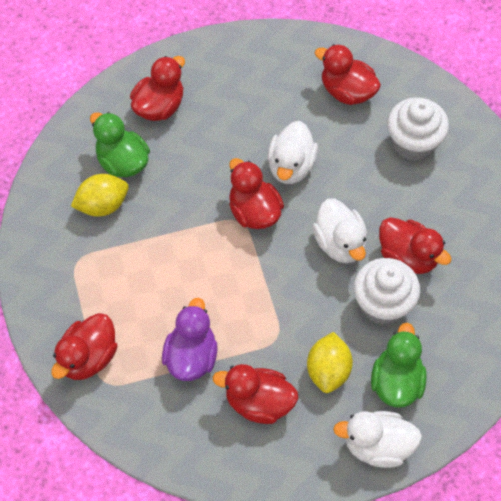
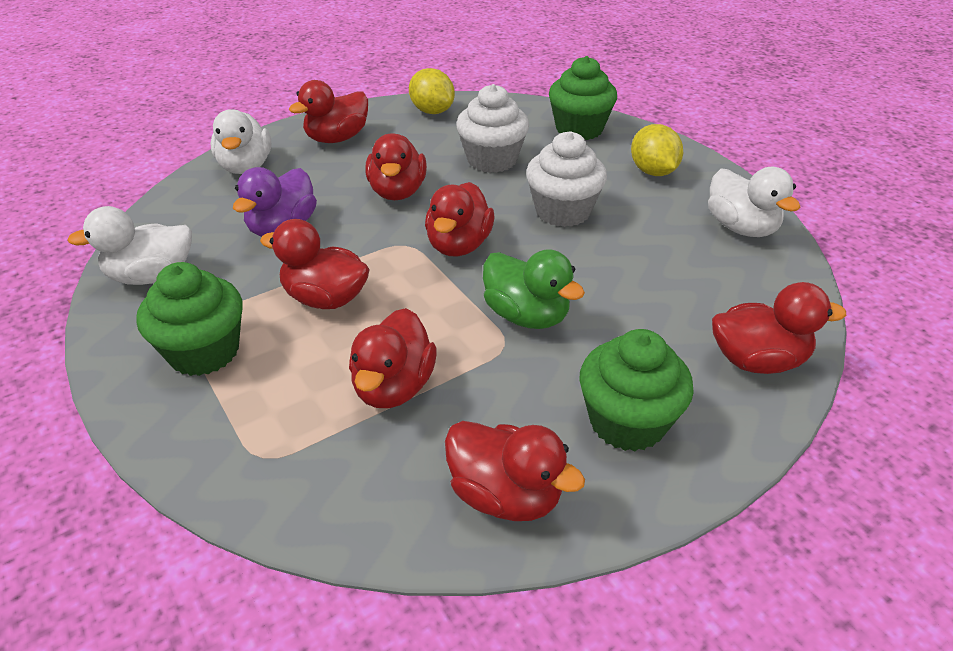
green cupcake: none = 0 -> [136,262,243,376] [549,56,617,140] [579,329,694,451] = 3
green duck: [90,112,150,177] [371,323,427,408] = 2 -> [483,249,585,329] = 1
red duck: [51,313,118,380] [130,56,185,121] [213,364,298,424] [229,158,284,229] [315,44,381,105] [379,218,452,274] = 6 -> [260,219,370,309] [289,80,368,143] [349,308,437,408] [365,133,427,200] [425,182,494,256] [445,421,585,521] [712,282,846,374] = 7

